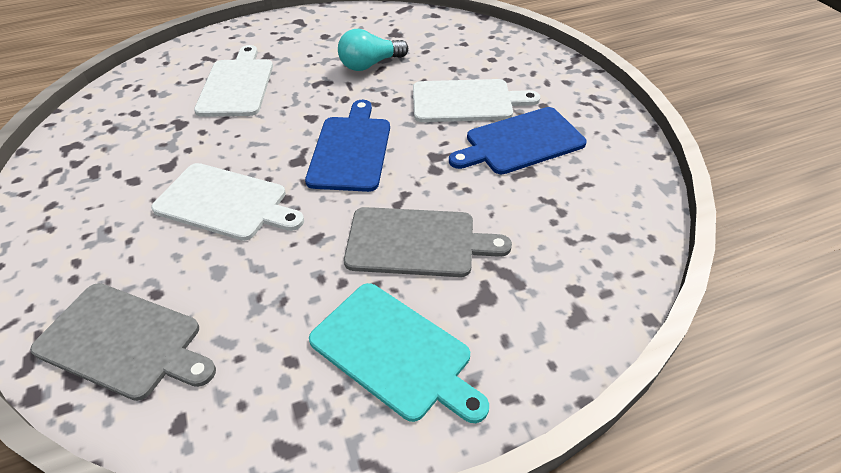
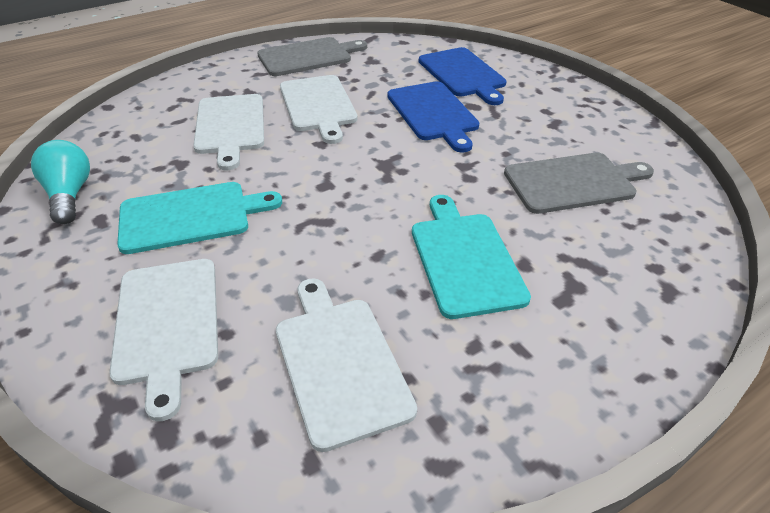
turquoise cutting board: [309,283,489,423] = 1 -> [117,182,282,254] [412,195,531,319] = 2
white cutting board: [151,163,304,241] [194,45,273,117] [413,79,540,122] = 3 -> [109,259,218,421] [193,94,264,170] [276,278,417,452] [280,75,358,144] = 4

